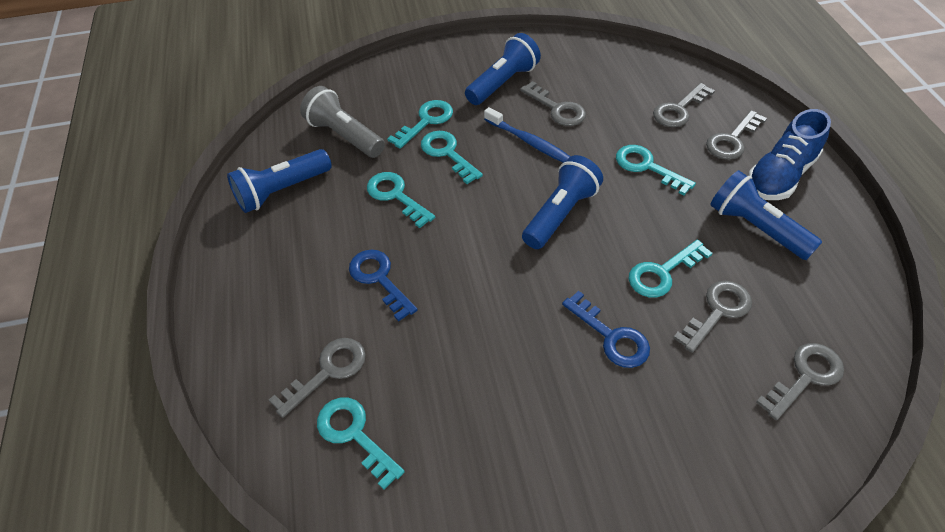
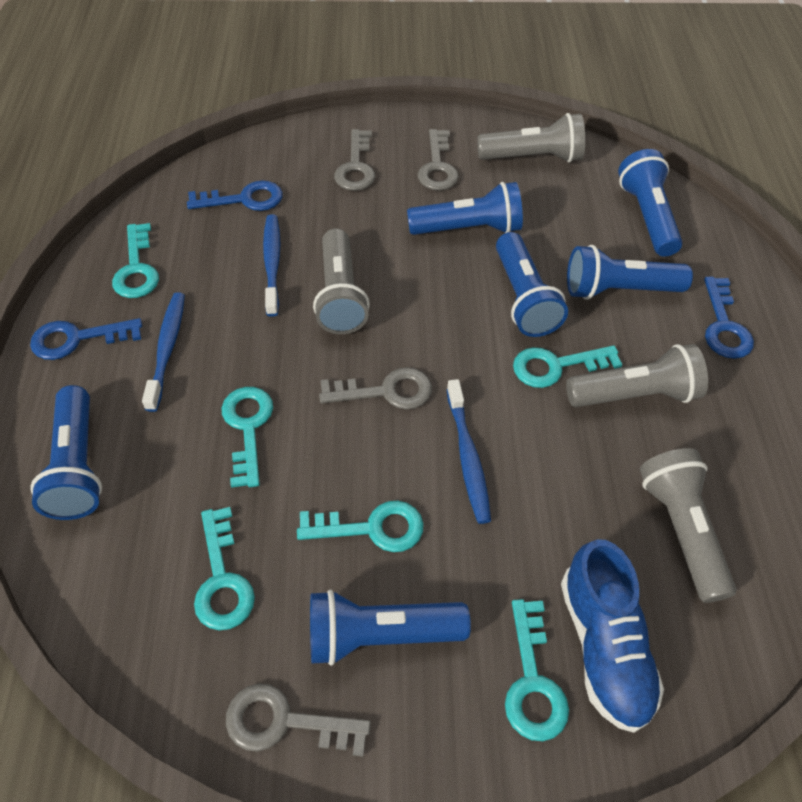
blue flashlight: [227,149,332,213] [465,33,541,105] [522,155,603,249] [710,170,822,260] = 4 -> [30,385,102,520] [310,590,471,666] [407,182,523,235] [496,232,568,337] [567,245,693,300] [618,149,682,257] = 6
blue key: [349,250,418,321] [562,291,650,368] = 2 -> [30,318,142,360] [187,180,283,211] [704,277,754,359] = 3
blue toothbrush: [484,107,571,163] = 1 -> [142,292,185,412] [263,214,281,317] [447,379,491,524] = 3
grey flashlight: [300,86,385,158] = 1 -> [313,228,370,334] [477,113,585,163] [566,344,708,407] [640,448,736,603] = 4
grey key: [269,338,366,418] [520,81,586,126] [653,83,715,127] [673,281,752,353] [706,110,767,160] [756,343,844,420] = 6 -> [226,683,371,757] [319,367,432,409] [334,129,375,191] [418,129,459,191] = 4

